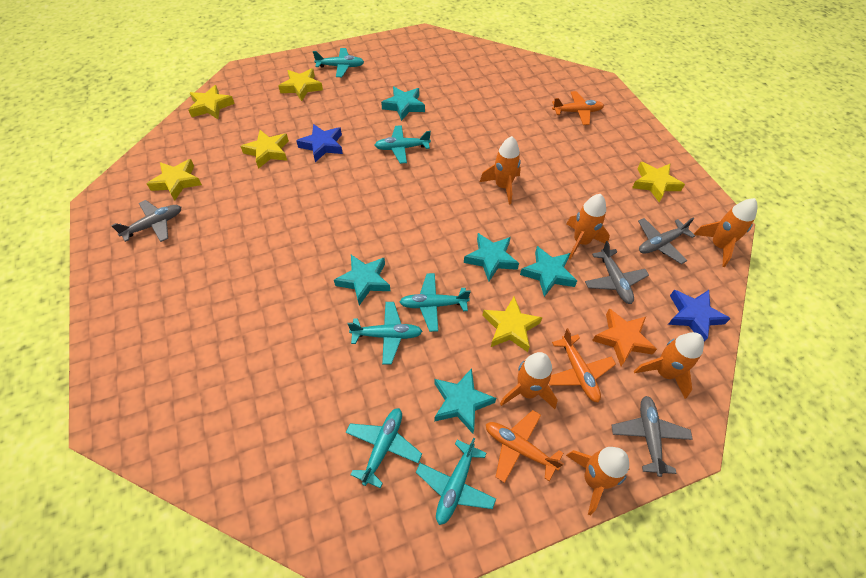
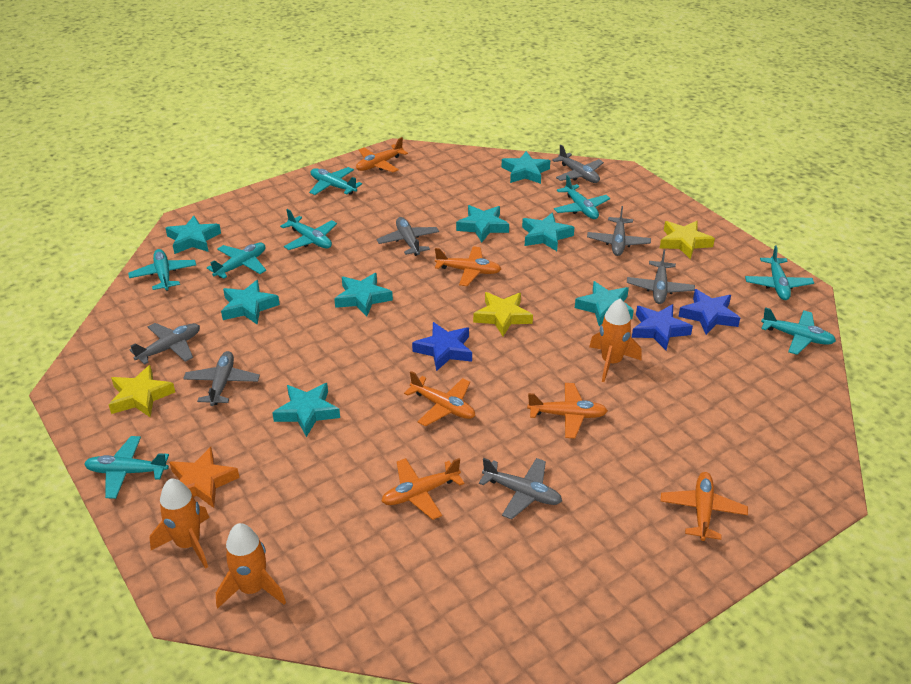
blue star: [296,124,343,162] [668,290,731,341] = 2 -> [412,322,472,371] [632,304,693,350] [678,289,740,335] = 3
grey plane: [111,200,181,242] [585,241,649,304] [612,396,693,477] [638,218,695,264] = 4 -> [129,323,200,365] [183,351,260,406] [377,217,439,256] [479,458,562,520] [552,145,604,183] [587,206,651,256] [627,250,695,304] = 7
orange plane: [486,410,564,483] [549,328,616,403] [552,91,604,125] = 3 -> [356,137,408,172] [381,458,465,520] [404,371,475,427] [435,246,501,286] [527,383,608,439] [661,472,748,541] = 6
orange rocket: [480,136,521,205] [500,352,558,409] [566,194,610,260] [566,447,629,515] [634,332,704,399] [694,198,758,267] = 6 -> [150,478,210,569] [216,523,286,608] [589,299,642,382] = 3
turquoise plane: [313,48,364,77] [346,408,422,488] [348,302,423,364] [375,125,431,164] [400,273,471,332] [416,438,496,525] = 6 -> [84,436,169,499] [128,249,196,291] [207,243,266,279] [280,209,337,250] [309,167,362,195] [554,175,610,219] [745,246,814,300] [761,307,836,355] = 8
turquoise star: [334,255,390,305] [381,86,425,121] [434,368,496,434] [464,233,519,281] [520,246,577,297] = 5 -> [165,216,221,254] [221,280,280,325] [272,383,340,437] [334,273,393,317] [456,205,509,242] [501,151,550,184] [522,213,575,251] [575,281,634,326] = 8
yellow star: [147,159,202,201] [189,85,235,119] [240,130,289,169] [279,68,323,101] [482,296,543,352] [632,162,685,202] = 6 -> [109,365,175,418] [473,292,533,336] [660,221,715,259] = 3

